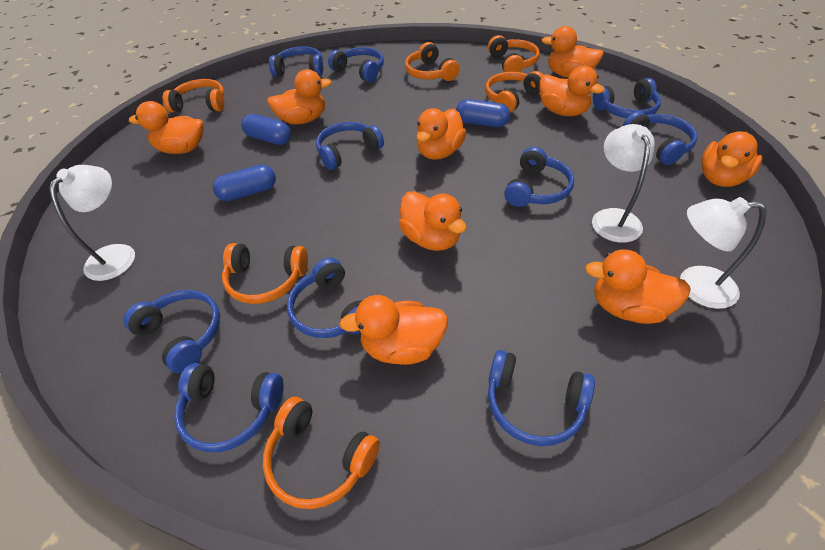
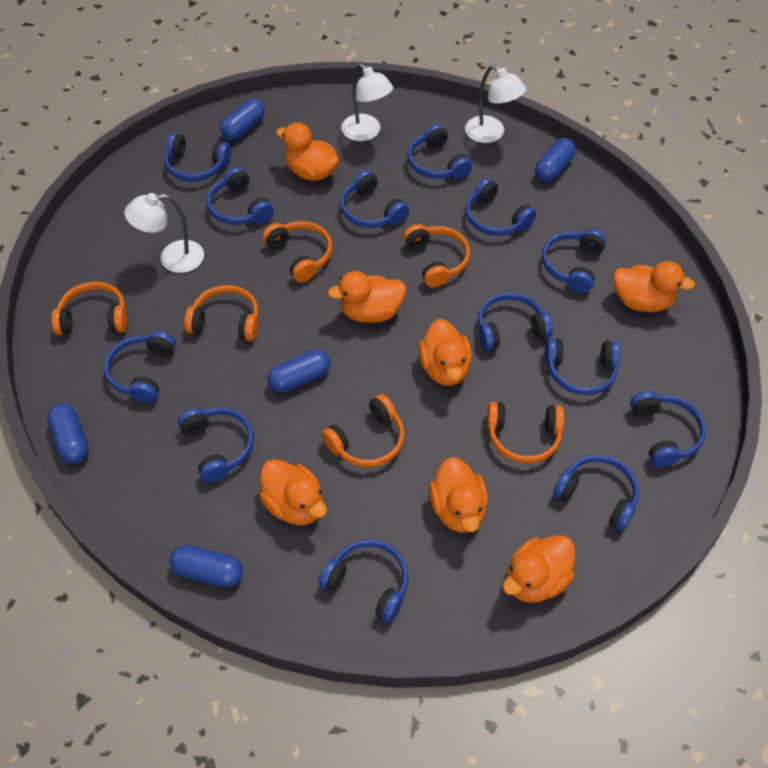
blue capsule: [213,164,276,201] [241,114,291,145] [456,99,511,127] = 3 -> [47,403,89,464] [170,545,243,588] [220,99,265,140] [268,349,330,393] [535,138,576,182] = 5
blue headphones: [123,290,220,373] [174,363,284,452] [269,46,323,76] [287,258,362,338] [316,122,384,170] [328,47,384,82] [488,350,595,446] [504,147,574,207] [593,78,661,118] [623,111,698,165] = 10 -> [104,331,176,403] [164,133,231,182] [178,407,254,483] [207,167,274,225] [318,539,409,622] [340,170,409,228] [407,124,472,179] [465,178,536,236] [478,292,553,351] [542,229,606,293] [545,338,620,395] [553,455,639,531] [630,391,706,467] = 13
orange duck: [129,101,204,154] [267,69,332,124] [339,295,448,365] [399,191,467,251] [416,108,466,160] [539,66,605,116] [542,26,604,78] [585,250,691,324] [701,131,762,187] = 9 -> [259,459,327,525] [276,122,339,181] [328,271,406,323] [418,319,472,386] [429,457,488,533] [503,535,575,603] [613,261,695,312] = 7

